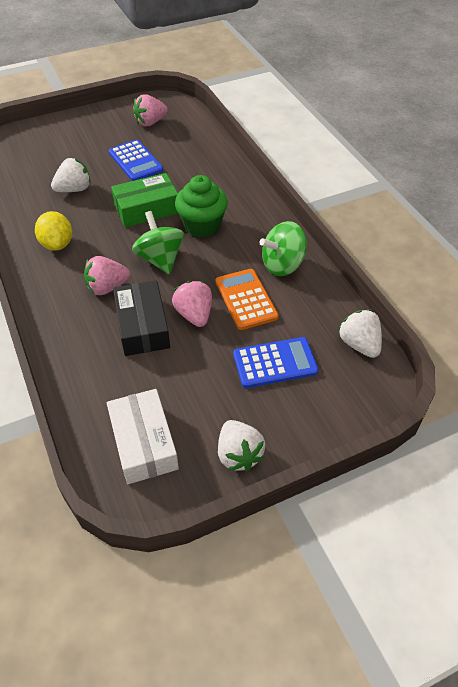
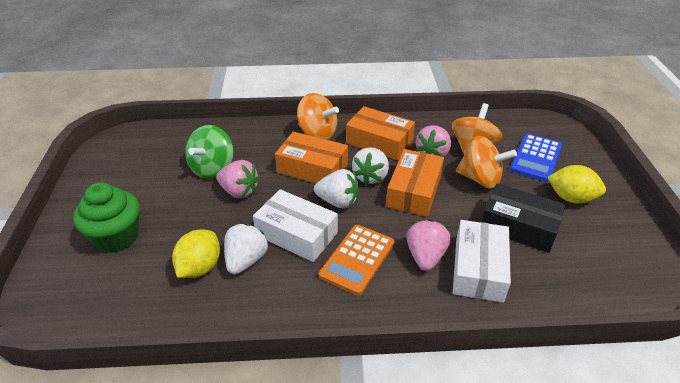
blue calculator: [109,140,163,181] [233,337,318,388] = 2 -> [510,134,562,182] = 1
green box: [111,173,179,227] = 1 -> none = 0
green spinning top: [132,211,185,275] [259,221,307,276] = 2 -> [185,125,234,179] = 1
orange box: none = 0 -> [275,132,348,183] [346,106,415,160] [386,149,444,217] = 3
orange spinning top: none = 0 -> [297,93,339,140] [452,103,503,155] [456,136,517,189] = 3
white box: [107,389,179,484] = 1 -> [253,189,338,262] [453,220,511,303] = 2
yellow lemon: [35,211,72,251] = 1 -> [172,230,220,278] [547,165,606,204] = 2

